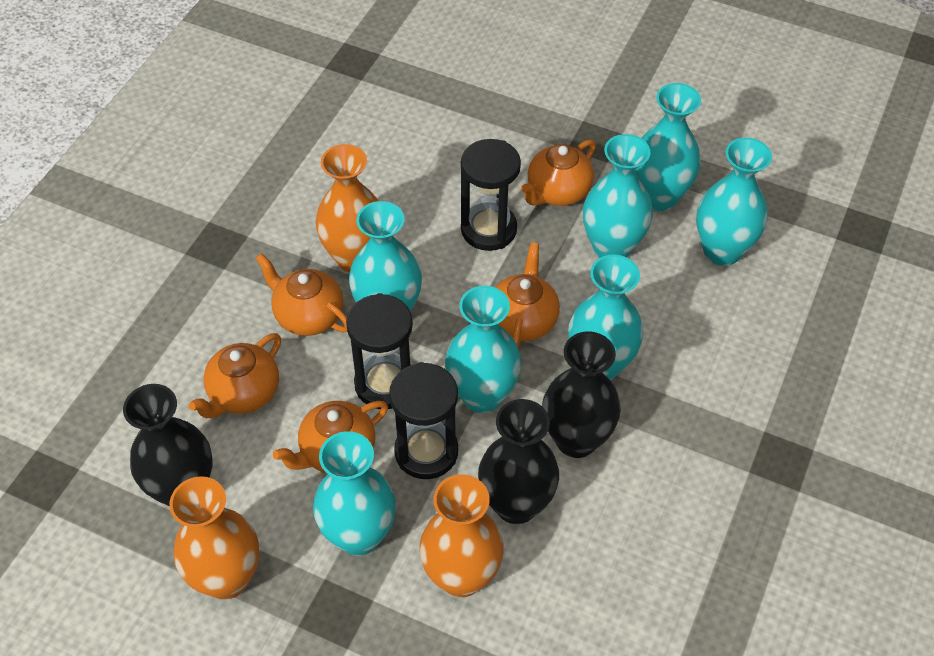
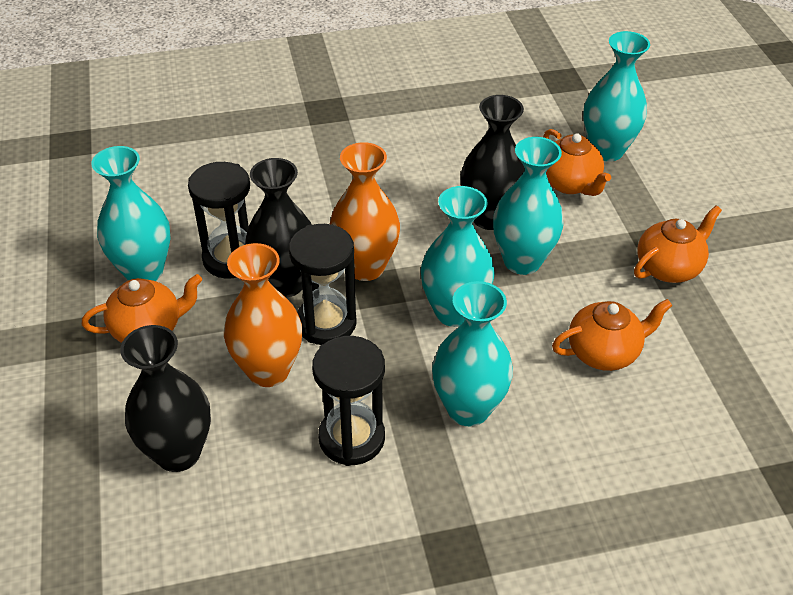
orange teapot: [189,333,281,418] [255,253,347,336] [273,401,388,474] [495,242,560,350] [521,139,596,206] = 5 -> [82,274,202,343] [543,129,611,196] [552,299,672,371] [634,206,722,283] = 4
orange vase: [169,476,259,600] [315,144,379,272] [419,474,504,597] = 3 -> [224,243,302,387] [330,142,400,281] = 2
turquoise vase: [313,431,396,556] [349,201,422,311] [445,286,521,413] [568,254,643,380] [583,134,653,258] [635,83,701,211] [696,138,772,266] = 7 -> [92,146,171,281] [421,186,495,327] [432,281,513,426] [493,137,564,275] [583,31,650,162] = 5

